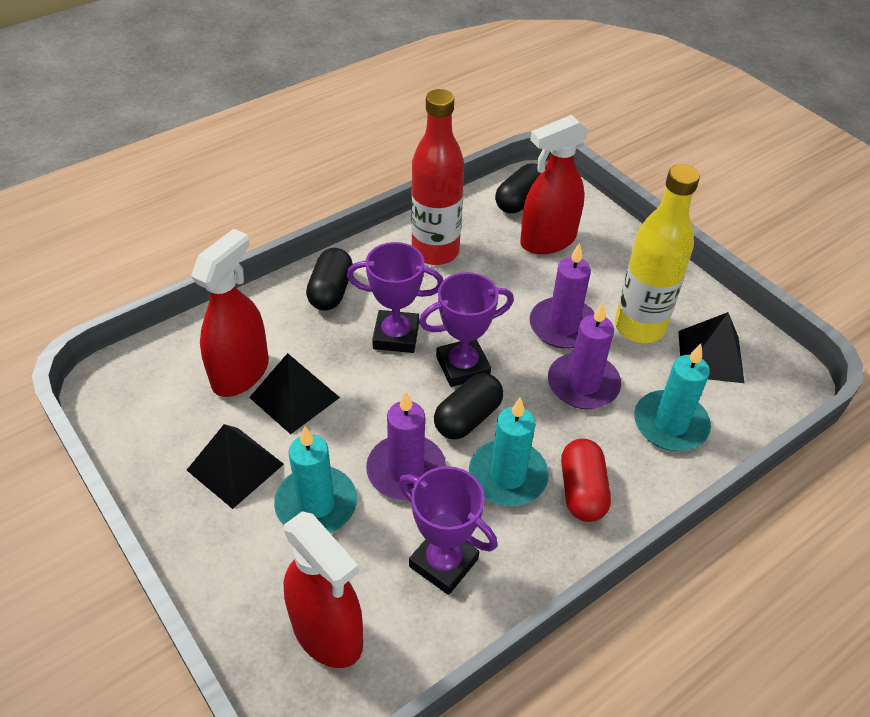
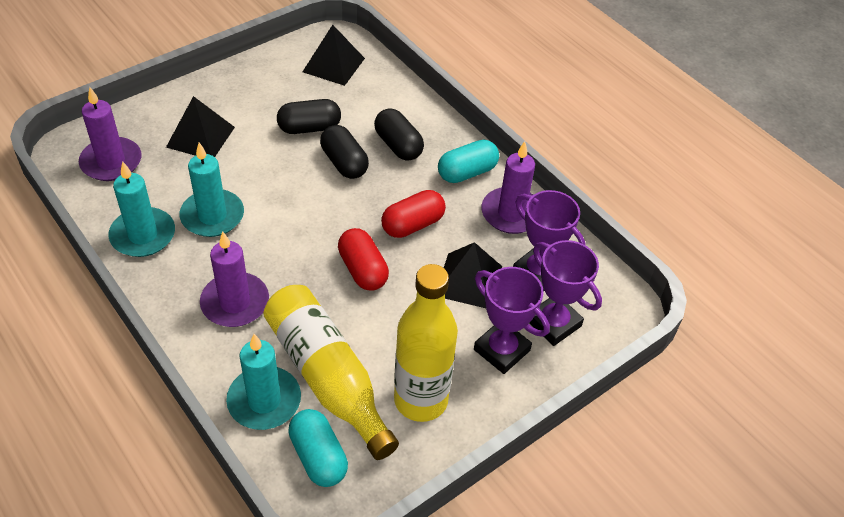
red bottle: [411,89,464,265] = 1 -> none = 0
red capsule: [561,438,611,522] = 1 -> [338,228,389,290] [381,190,446,238] = 2
red spray bottle: [191,229,269,397] [283,511,363,668] [520,115,589,254] = 3 -> none = 0
turquoise capsule: none = 0 -> [288,409,348,487] [438,140,499,183] = 2
yellow bottle: [615,164,700,343] = 1 -> [263,285,399,460] [394,264,458,422] = 2

